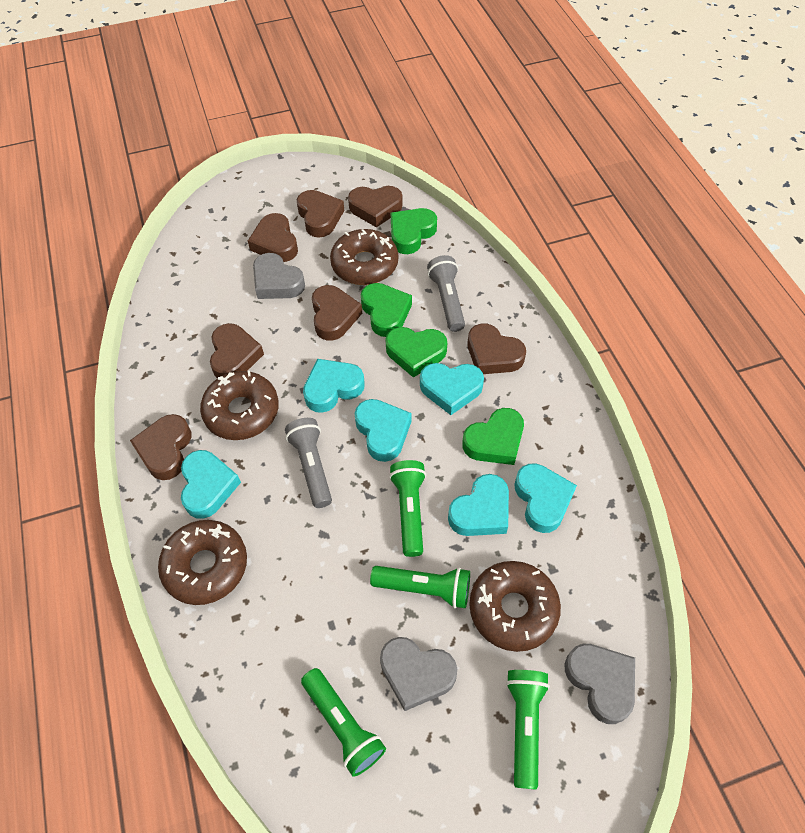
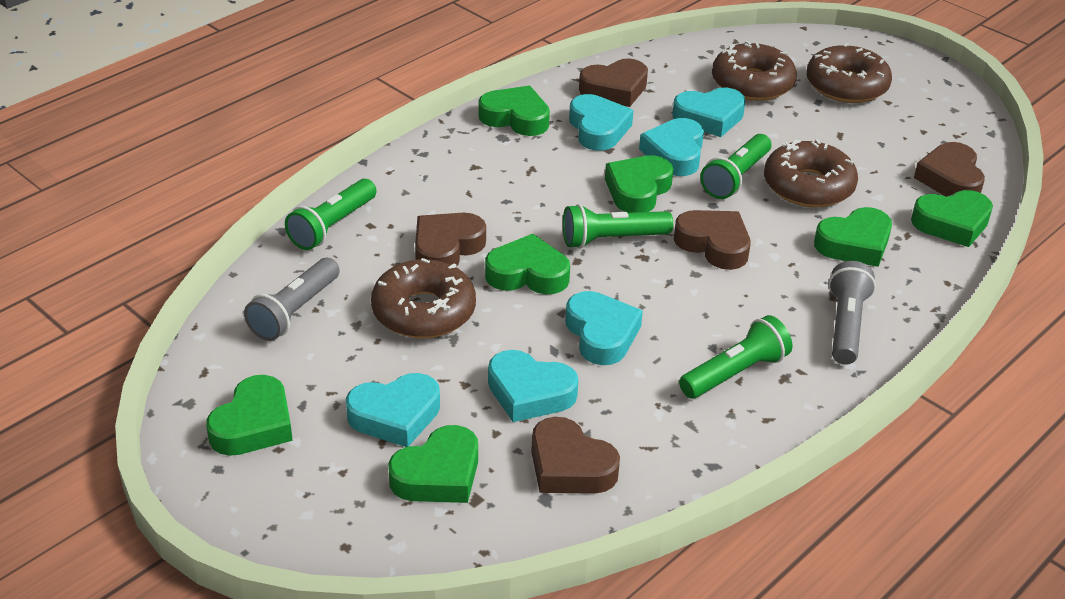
brown heart: [130,414,191,480] [210,323,264,379] [248,213,298,262] [297,190,344,238] [312,285,362,341] [348,186,403,228] [468,324,526,374] = 7 -> [415,213,486,267] [531,417,620,494] [579,59,648,107] [674,210,751,270] [914,142,985,197] = 5
green heart: [361,283,412,337] [386,327,447,378] [391,208,437,254] [462,408,524,465] = 4 -> [206,375,293,456] [388,425,478,503] [479,86,550,136] [485,234,570,294] [605,155,674,213] [814,207,892,267] [911,190,993,247] = 7
grey heart: [253,253,305,299] [380,637,457,711] [564,644,635,724] = 3 -> none = 0

